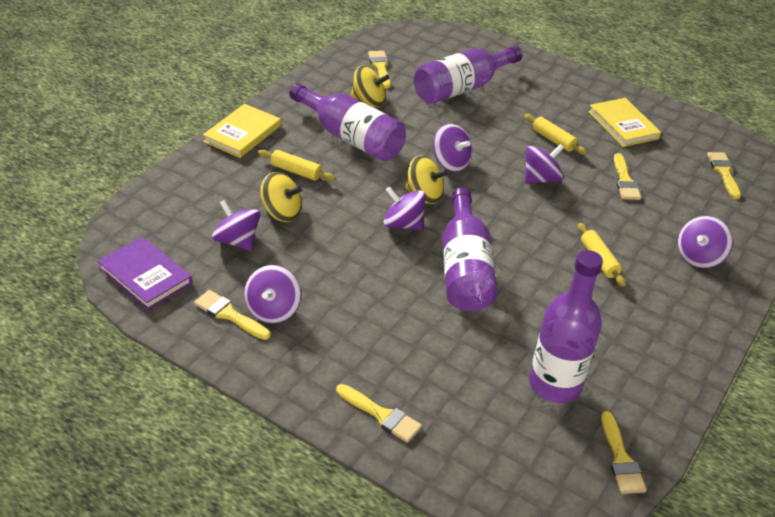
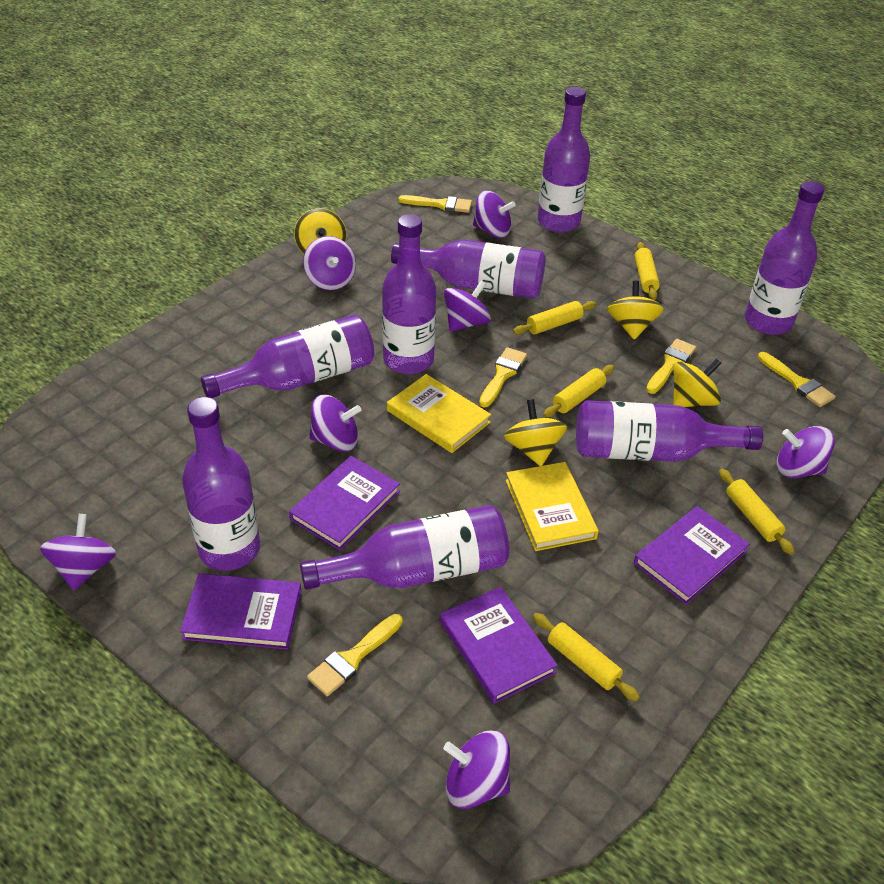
purple book: [98,237,192,310] = 1 -> [180,573,301,650] [289,456,400,550] [440,587,558,704] [634,506,750,605] = 4
purple bottle: [289,83,406,161] [414,46,522,104] [442,188,498,311] [529,250,603,403] = 4 -> [182,397,260,571] [201,315,374,398] [300,505,509,590] [382,214,436,374] [391,239,546,299] [538,87,590,232] [576,400,763,462] [745,181,824,335] = 8
purple spinning top: [212,200,260,251] [244,265,301,323] [384,187,426,231] [433,124,472,172] [525,144,564,184] [678,216,733,268] = 6 -> [40,514,116,591] [303,236,356,290] [309,395,361,452] [443,730,510,809] [444,281,491,332] [473,191,516,238] [777,426,835,479] = 7
yellow brush: [194,290,270,340] [336,384,422,443] [368,51,391,88] [601,411,647,494] [614,153,641,200] [707,152,741,199] = 6 -> [307,614,403,696] [398,195,472,213] [479,347,527,408] [646,339,696,394] [758,352,836,407] = 5
yellow rolling pin: [258,149,335,181] [524,114,587,155] [578,223,626,287] = 3 -> [513,301,596,335] [533,613,640,701] [543,365,614,418] [634,242,660,300] [719,469,794,555] = 5
yellow spinning top: [261,172,302,222] [351,66,389,107] [405,155,448,204] = 3 -> [294,208,346,254] [504,399,567,466] [607,281,664,340] [673,359,721,407] = 4

